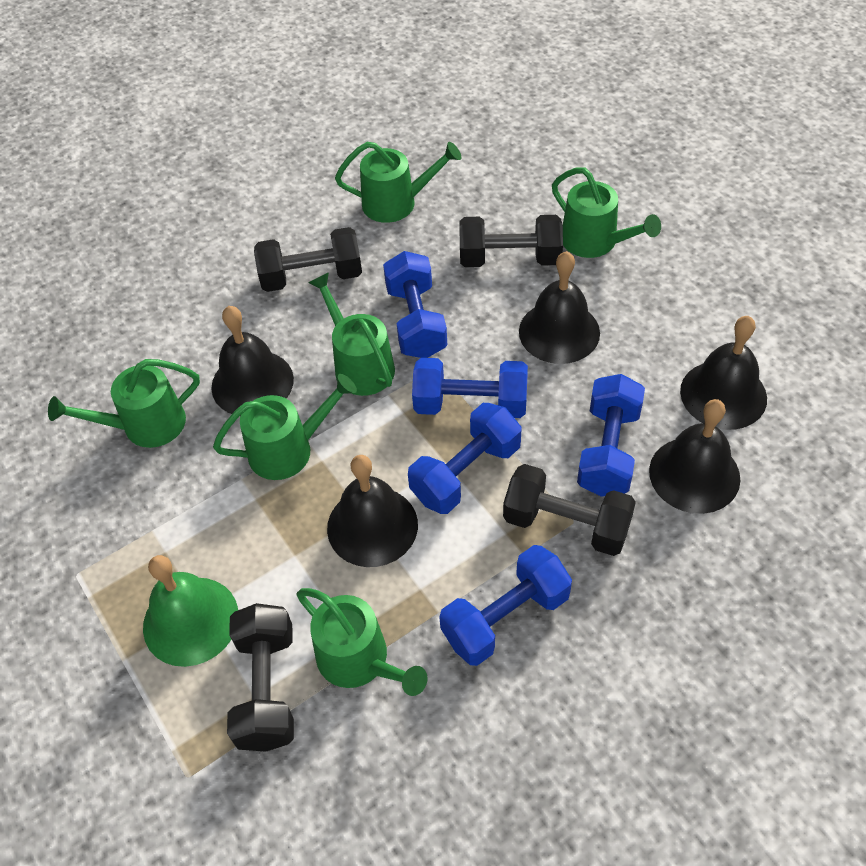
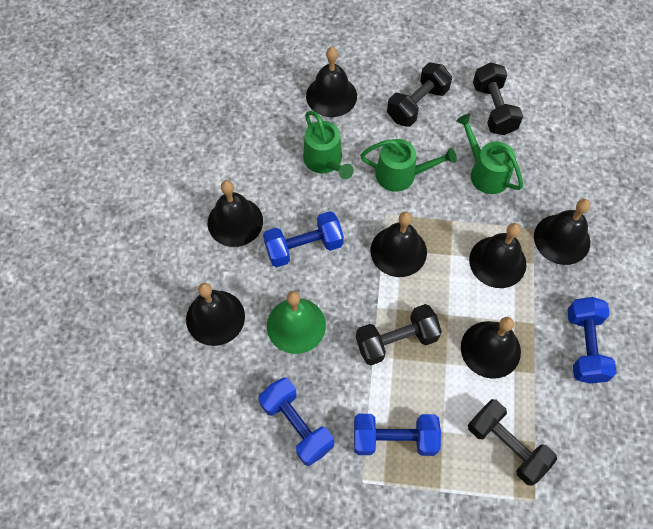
black bell: [211,306,294,416] [327,455,418,567] [519,251,600,364] [649,399,741,514] [680,316,767,430] = 5 -> [186,283,245,346] [208,180,263,247] [306,47,357,117] [370,212,427,277] [461,317,521,379] [469,223,526,288] [534,199,590,265] = 7
blue dumbbell: [383,251,447,358] [408,403,522,514] [412,358,528,418] [439,545,572,666] [577,374,645,497] = 5 -> [259,377,334,466] [263,211,344,267] [354,414,441,456] [567,297,617,384] = 4
green watering can: [48,359,200,448] [213,374,357,480] [296,588,427,696] [308,273,395,396] [335,142,461,223] [552,167,661,258] = 6 -> [303,111,354,179] [360,139,457,192] [456,114,523,194] = 3

